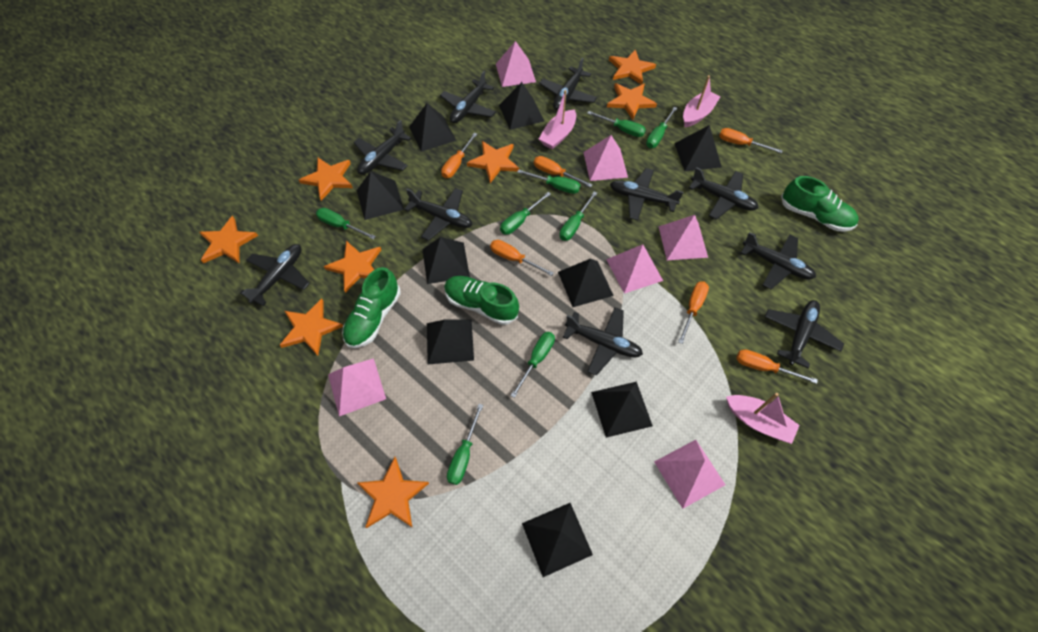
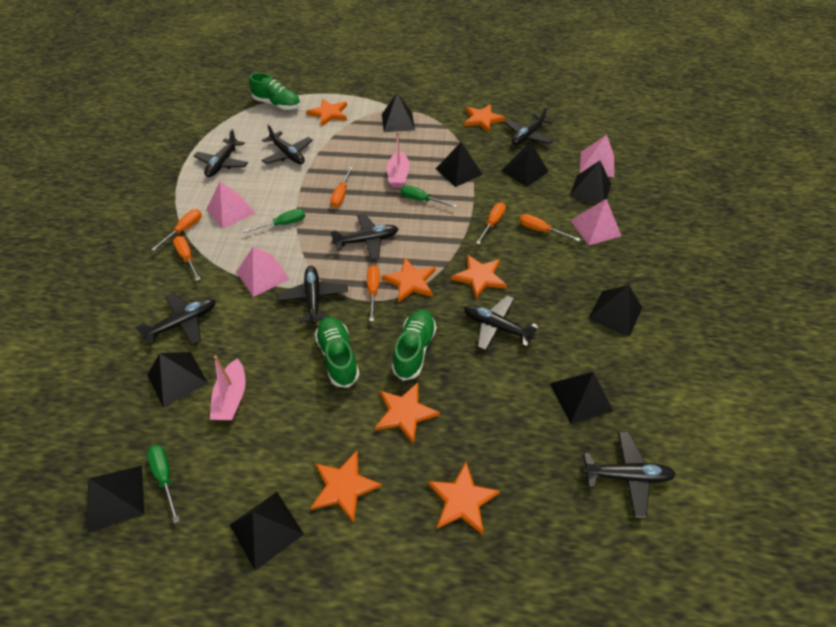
black plane: [240,244,310,306] [353,120,412,174] [404,188,472,241] [440,71,496,123] [539,58,597,110] [563,307,643,376] [610,168,684,220] [689,167,758,220] [741,232,816,289] [765,300,844,369] = 10 -> [134,293,215,345] [194,129,248,177] [262,124,313,164] [277,266,348,324] [330,213,398,260] [464,295,538,351] [504,106,553,145] [582,431,676,518] = 8
green screwdriver: [316,208,376,240] [447,404,483,485] [500,192,551,235] [510,332,555,398] [517,169,580,194] [560,191,597,241] [587,111,646,137] [646,107,677,148] = 8 -> [147,445,180,524] [244,209,305,233] [401,185,457,208] = 3
orange star: [199,216,258,263] [280,298,343,356] [299,158,353,201] [324,241,381,293] [357,457,429,528] [467,141,519,183] [607,83,657,120] [609,50,656,85] = 8 -> [306,99,347,126] [310,451,382,523] [375,382,440,444] [382,258,436,303] [428,462,500,535] [451,254,507,299] [464,104,506,133] = 7
pink boat: [539,90,576,149] [683,75,720,127] [726,393,800,444] = 3 -> [210,356,246,420] [387,132,410,188] = 2
pink pyramid: [328,358,386,416] [496,41,536,87] [583,135,628,181] [606,244,663,294] [654,440,725,509] [658,215,708,260] = 6 -> [206,181,255,229] [236,247,290,297] [570,199,622,245] [579,135,614,177] = 4

